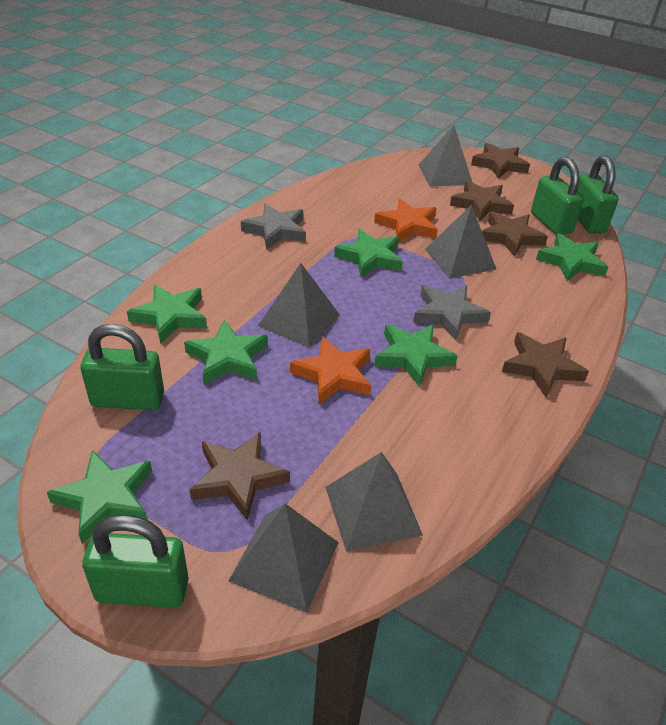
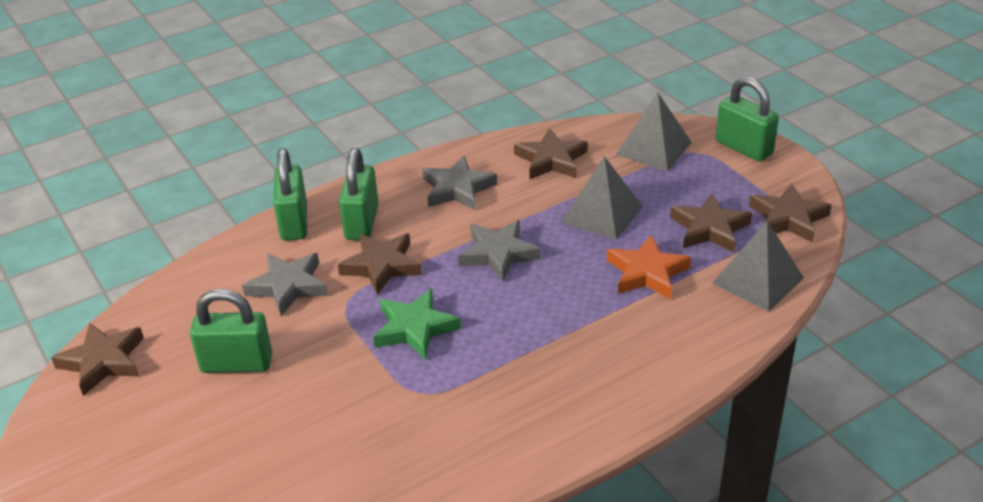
green star: [47,450,152,544] [127,285,207,343] [184,320,268,384] [334,229,403,278] [374,324,458,387] [536,233,608,281] = 6 -> [373,289,461,360] = 1
grey pyramid: [228,503,339,613] [258,263,340,348] [325,452,423,552] [419,125,473,187] [425,205,496,279] = 5 -> [561,156,643,240] [616,92,692,171] [713,221,804,312] = 3
grey star: [241,204,306,250] [413,285,491,340] = 2 -> [242,253,328,316] [422,156,497,210] [458,220,541,282] = 3
orange star: [290,336,371,404] [374,199,438,242] = 2 -> [607,235,691,299] = 1

